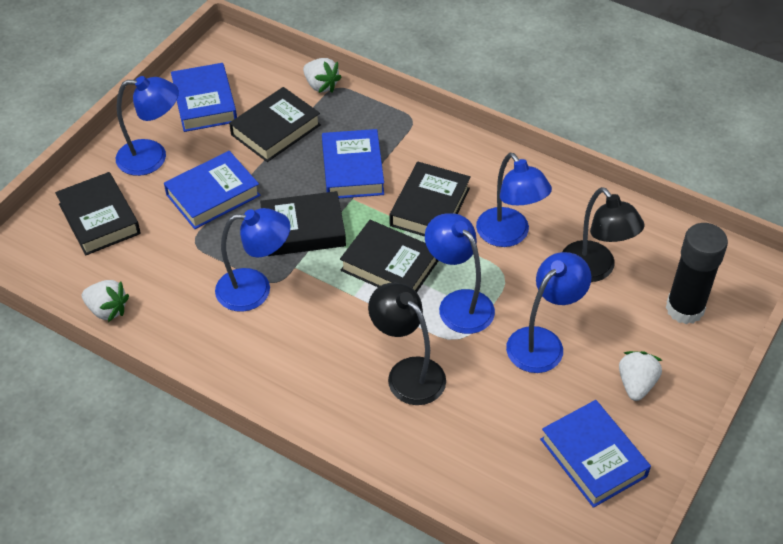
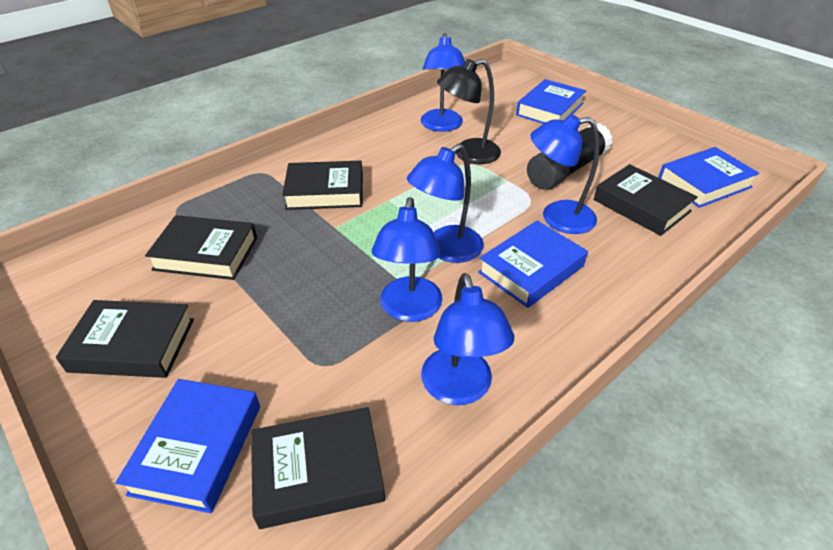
black lamp: [368,283,446,405] [562,187,645,282] = 2 -> [437,59,501,164] = 1
white strawberry: [82,280,129,322] [303,58,342,93] [619,351,663,401] = 3 -> none = 0

